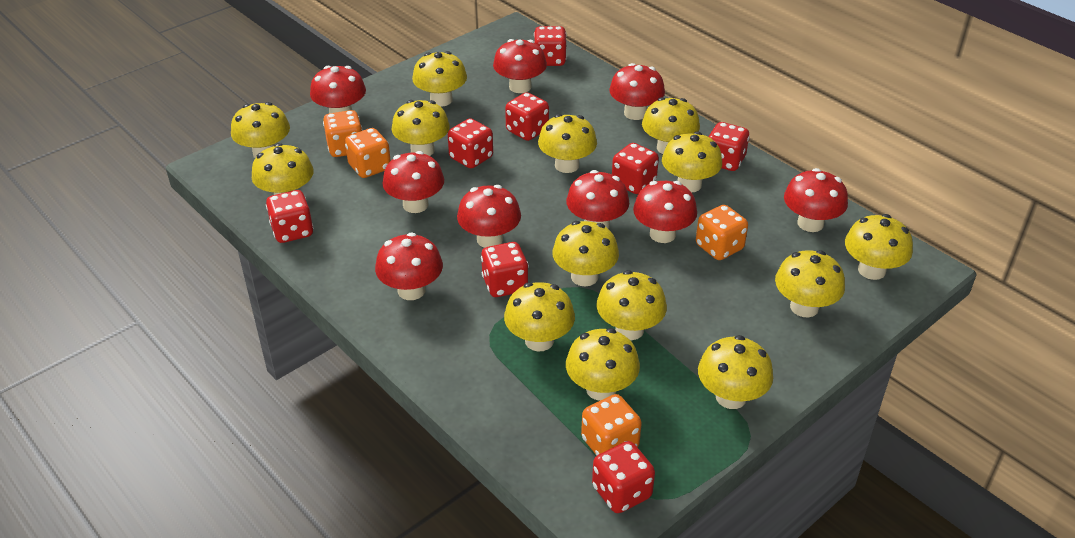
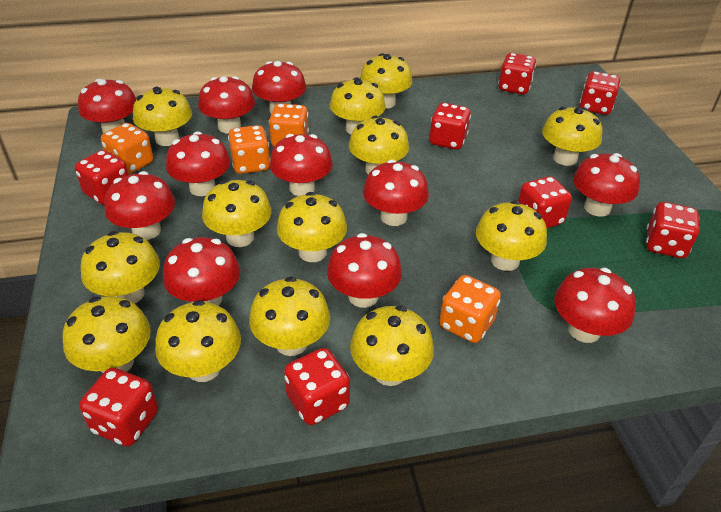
red mushroom: [310,66,366,113] [375,233,443,300] [382,151,444,213] [457,185,521,248] [493,39,547,93] [566,170,629,229] [609,63,665,120] [633,181,697,243] [784,168,848,232] = 9 -> [78,79,136,133] [104,171,175,240] [163,237,240,306] [166,131,230,196] [198,76,255,133] [252,61,306,114] [269,134,333,196] [327,233,402,308] [363,159,429,226] [554,268,636,343] [573,153,640,217] = 11
yellow mushroom: [231,102,290,158] [252,143,314,195] [392,100,450,156] [412,51,467,107] [504,282,575,351] [538,114,597,173] [552,221,619,286] [566,328,640,401] [596,270,667,340] [642,97,700,154] [662,131,722,193] [698,335,773,409] [775,250,845,318] [845,214,913,280] = 14 -> [63,296,151,373] [81,231,160,303] [133,87,192,146] [155,300,241,382] [202,180,272,247] [249,277,330,356] [277,192,347,262] [330,77,386,134] [349,115,409,175] [350,305,434,386] [360,53,413,109] [476,201,547,271] [542,107,602,166] = 13

